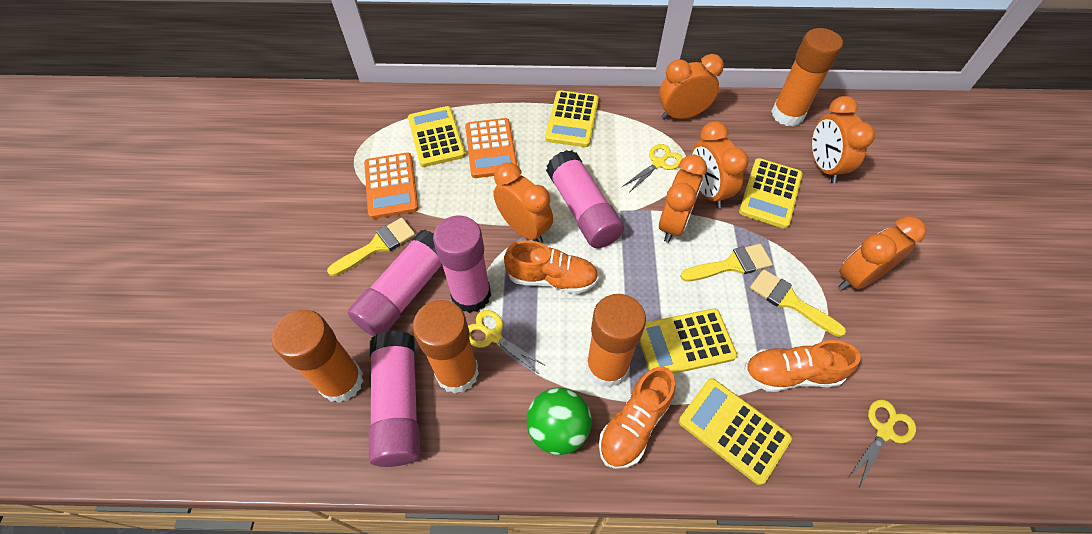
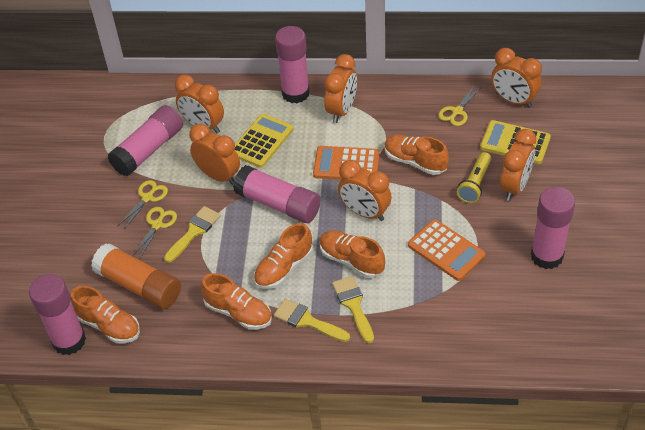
green ball: [527,387,592,455] = 1 -> none = 0
orange glue stick: [272,310,364,403] [413,300,479,394] [586,294,646,388] [771,28,843,126] = 4 -> [91,243,181,309] = 1
orange shoe: [504,240,598,294] [599,367,676,469] [744,340,861,392] = 3 -> [71,286,140,344] [201,273,272,330] [254,223,313,289] [320,231,385,278] [384,135,449,175] = 5
pink glue stick: [347,230,442,336] [369,331,420,467] [433,216,491,313] [546,150,624,248] = 4 -> [29,274,86,355] [107,105,183,177] [233,165,321,223] [275,26,310,103] [531,187,575,269] = 5
yellow calculator: [408,106,465,167] [545,90,599,147] [639,308,737,374] [679,378,792,485] [739,158,802,229] = 5 -> [235,114,293,168] [480,120,551,164] = 2
yellow flashlight: none = 0 -> [457,152,491,203] = 1

